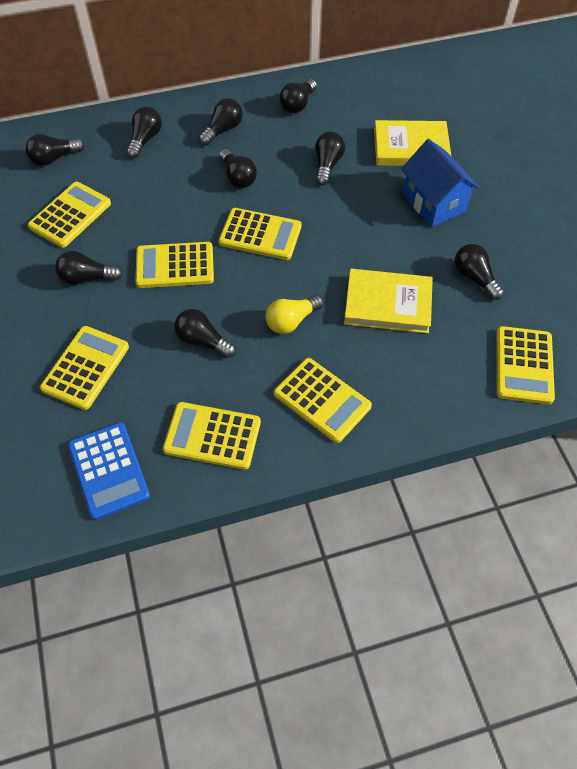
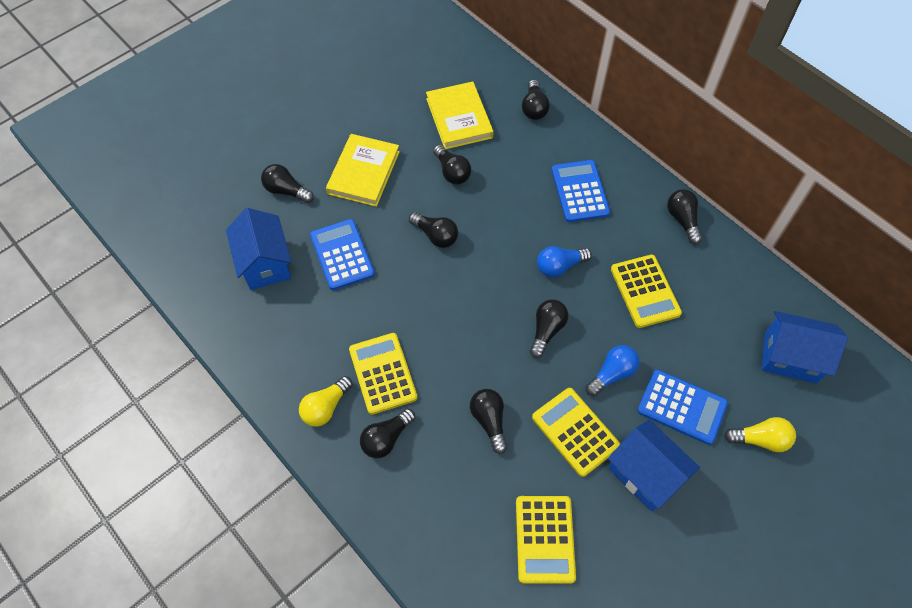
black light bulb: [25,134,84,166] [55,251,123,285] [127,107,162,158] [174,309,236,358] [199,98,243,145] [219,149,257,188] [279,79,317,113] [315,132,345,185] [455,244,504,300] = 9 -> [261,164,314,203] [360,408,415,458] [409,212,458,248] [433,144,471,184] [470,389,507,454] [522,80,550,120] [530,299,569,358] [667,189,702,244] = 8
blue calculator: [68,422,150,520] = 1 -> [310,219,375,290] [552,160,610,222] [637,370,728,445] = 3
blue house: [401,139,480,227] = 1 -> [226,208,292,290] [608,420,700,511] [761,311,848,384] = 3
blue light bulb: none = 0 -> [537,246,592,278] [586,345,640,396] = 2
yellow calculator: [28,182,111,248] [40,326,129,410] [135,242,214,288] [163,402,261,470] [219,208,302,260] [274,358,372,443] [497,326,555,404] = 7 -> [349,333,417,415] [516,496,576,584] [532,388,620,477] [611,255,682,328] = 4
yellow light bulb: [266,295,323,334] = 1 -> [299,376,352,427] [724,417,796,452] = 2

